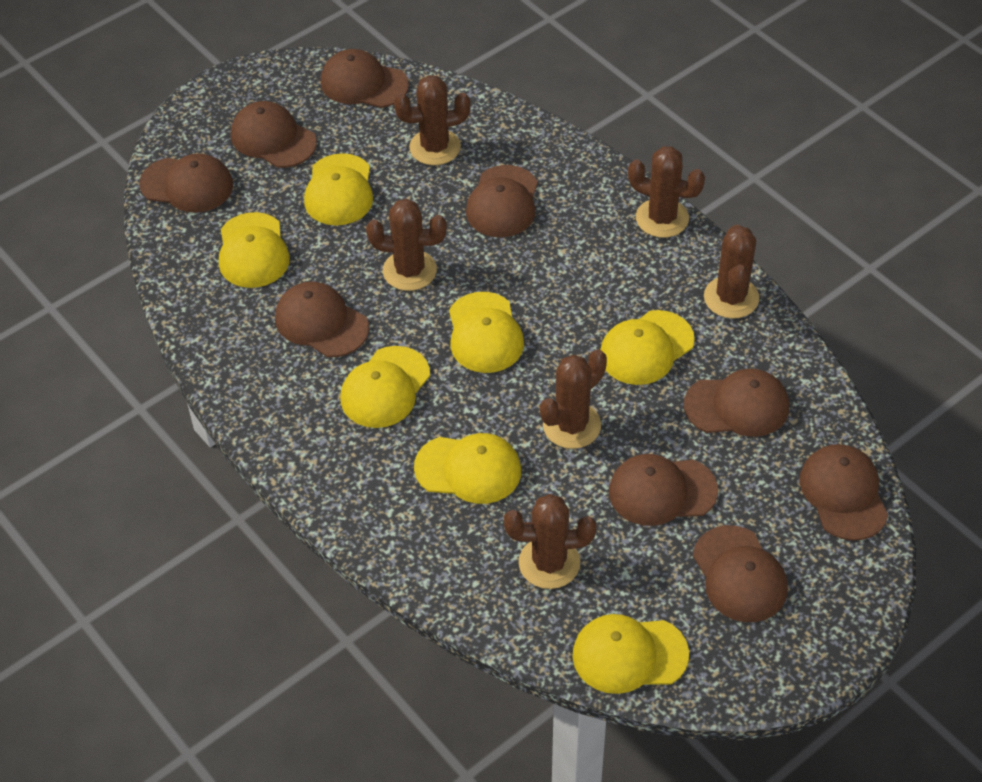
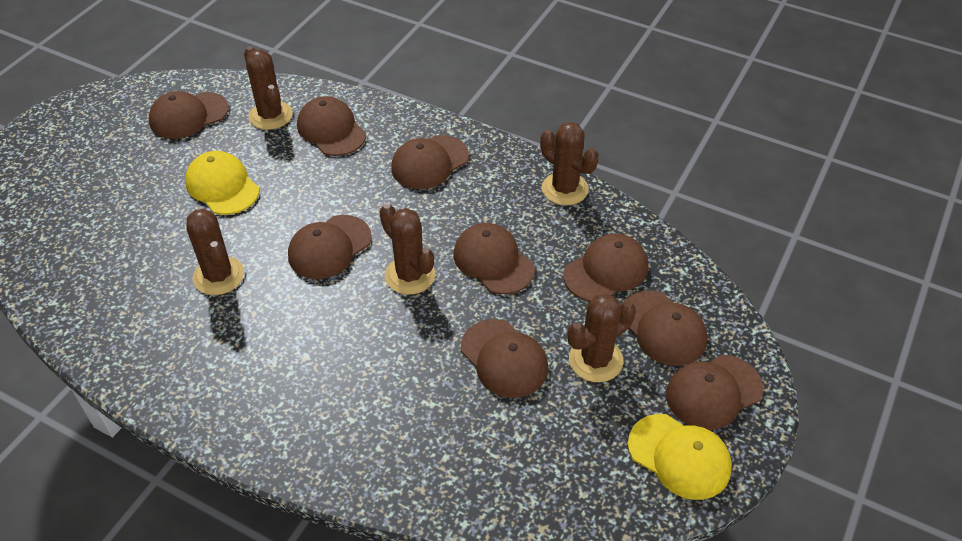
brown cactus: [366,199,447,291] [394,75,471,165] [504,494,596,589] [540,349,607,449] [628,146,705,238] [704,224,759,319] = 6 -> [186,209,244,295] [244,46,292,130] [379,204,435,295] [540,122,599,205] [568,293,636,382] = 5
yellow cap: [219,212,290,288] [304,153,373,226] [340,346,430,428] [414,433,521,504] [449,292,524,373] [573,614,689,694] [600,310,695,385] = 7 -> [185,151,260,215] [628,414,732,500] = 2

